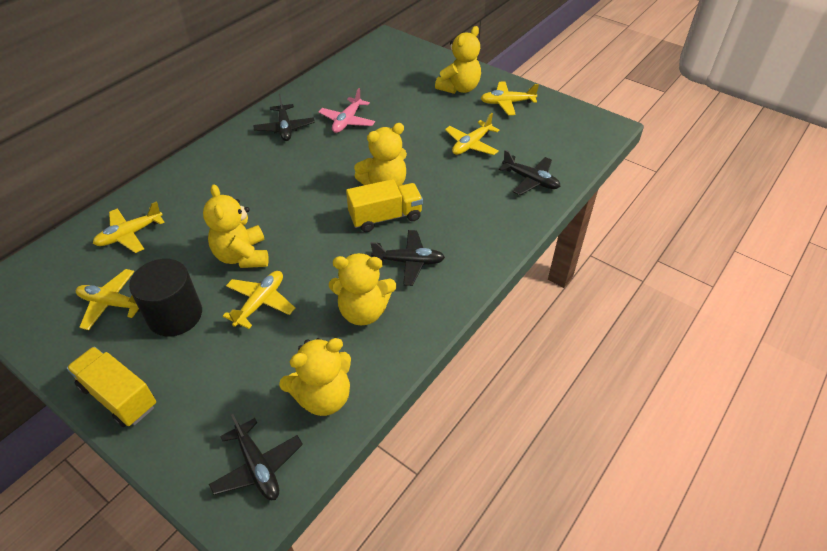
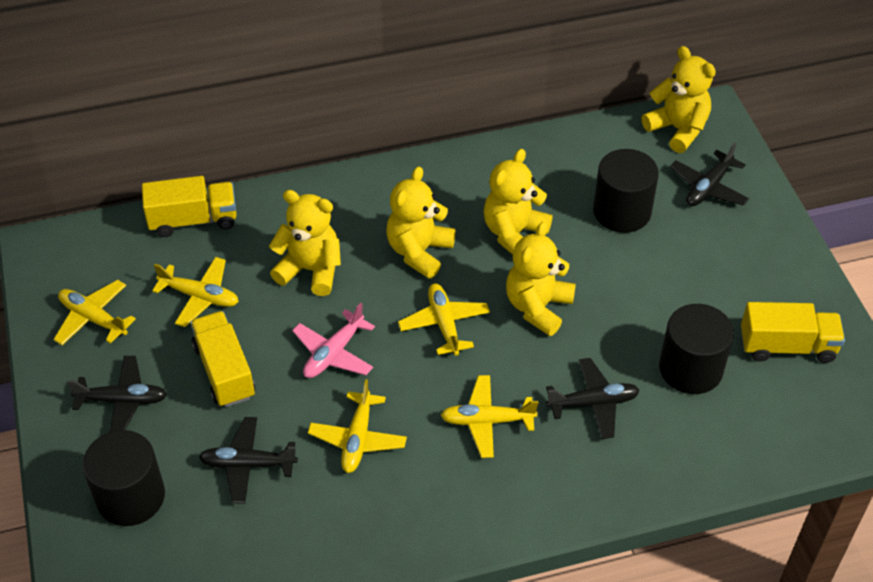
black cylinder: [129,259,202,336] = 1 -> [82,430,165,526] [593,149,659,233] [659,304,734,394] = 3
yellow truck: [67,347,156,427] [346,179,423,232] = 2 -> [142,176,237,237] [190,311,255,407] [741,302,845,363] = 3

